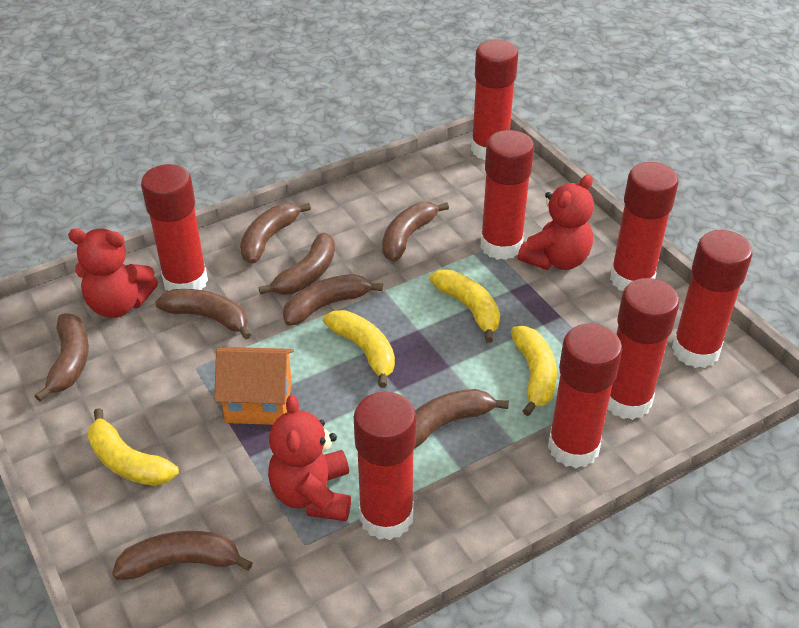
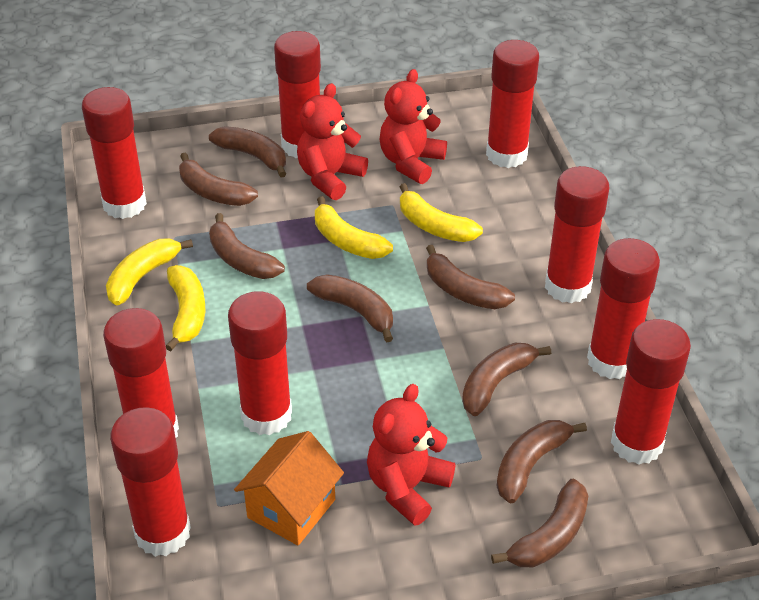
red glue stick: [141,164,208,291] [354,392,416,540] [471,40,518,160] [480,130,534,260] [548,324,622,468] [607,278,679,420] [610,162,679,291] [672,230,753,368] = 8 -> [82,87,147,219] [103,308,179,437] [110,407,191,557] [228,291,292,435] [274,31,321,158] [486,40,539,168] [545,166,609,303] [587,238,660,379] [611,319,691,465] = 9

